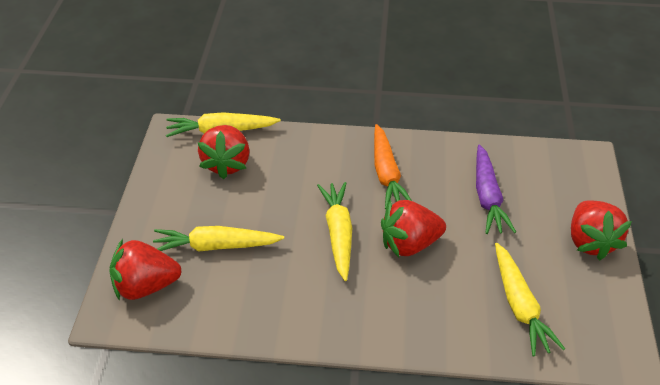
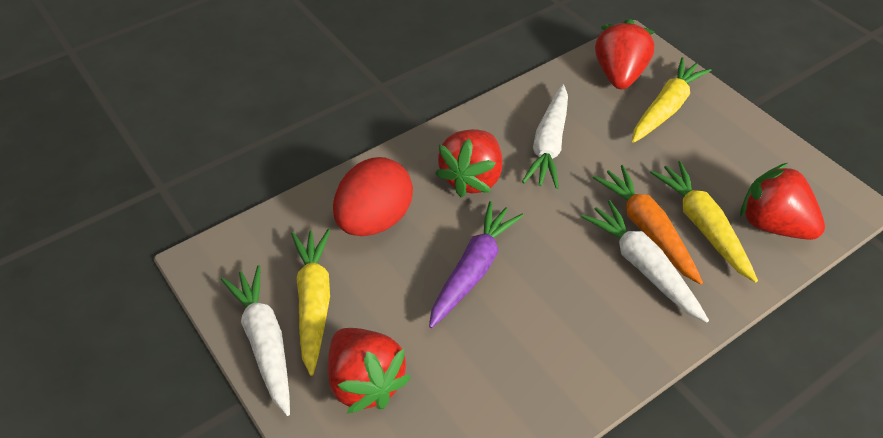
red egg: none = 0 -> [333,157,413,236] = 1
white carrot: none = 0 -> [221,265,290,416] [522,84,568,189] [581,200,709,323] = 3
yellow carrot: [153,226,284,252] [166,112,281,137] [317,182,352,281] [495,243,565,357] = 4 -> [291,229,330,376] [632,57,711,143] [650,161,758,283] = 3

